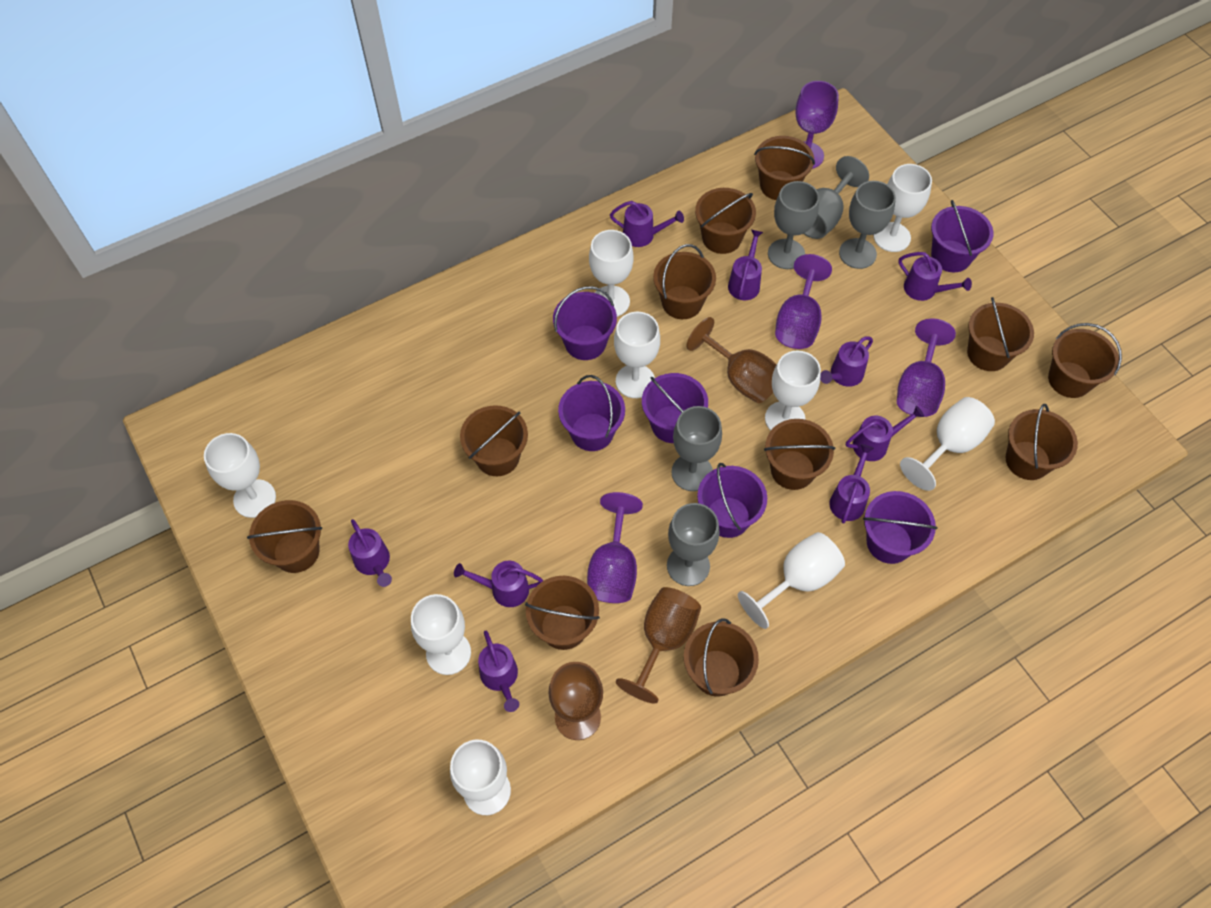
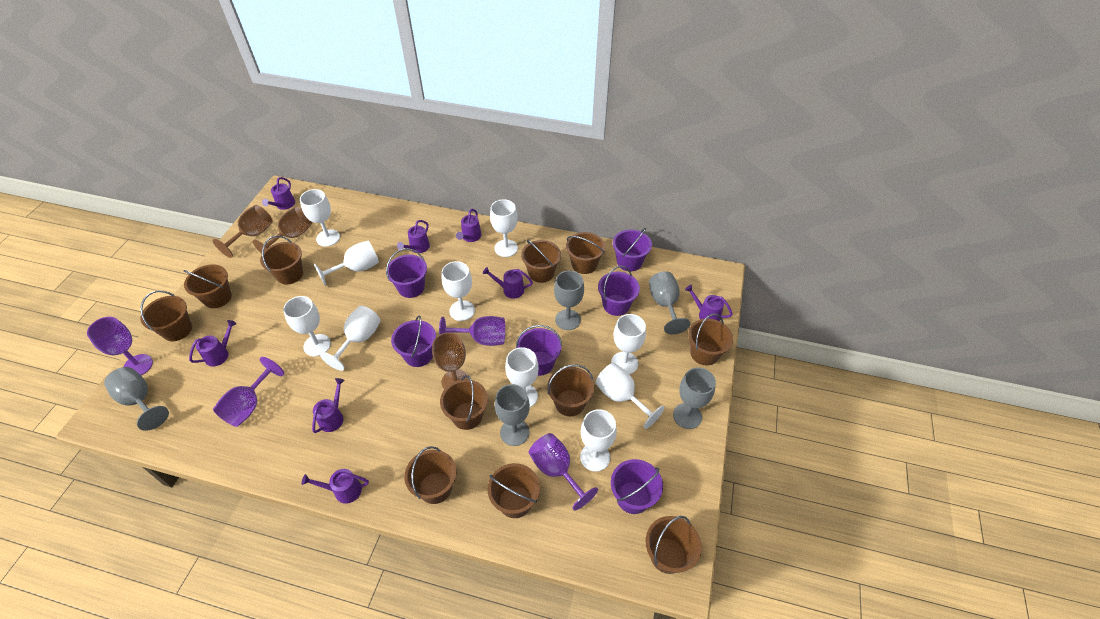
purple watering can: [348,519,392,587] [454,561,544,607] [478,631,519,712] [610,201,684,247] [728,230,763,300] [820,336,873,387] [829,444,874,524] [846,406,924,461] [898,252,972,301] = 9 -> [189,320,236,367] [262,177,295,210] [301,469,369,504] [312,378,345,433] [397,220,430,253] [456,209,481,242] [483,267,533,299] [685,285,732,321] = 8
white goblet: [204,433,276,518] [411,594,471,675] [450,740,511,815] [589,230,634,317] [614,312,660,398] [738,532,845,629] [765,351,821,430] [874,164,932,252] [900,397,995,491] = 9 -> [283,296,331,356] [300,189,340,246] [314,241,379,286] [320,306,381,371] [442,261,475,321] [490,199,518,257] [505,347,539,407] [580,409,617,472] [595,363,665,429] [611,314,646,374] = 10

